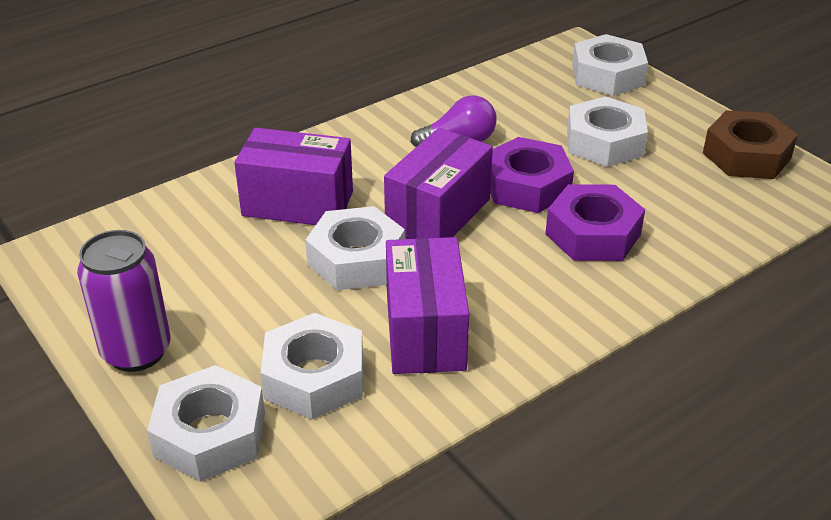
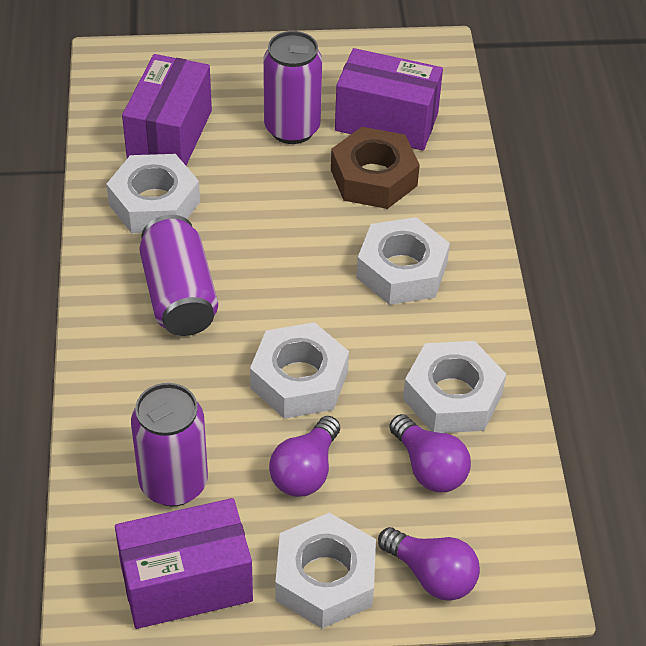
purple can: [77,230,171,372] = 1 -> [131,383,208,506] [139,215,218,336] [263,31,322,144] = 3
purple light bulb: [411,96,497,147] = 1 -> [269,416,340,497] [378,527,480,601] [389,414,471,492] = 3
purple nut: [490,137,574,213] [545,184,645,261] = 2 -> none = 0

